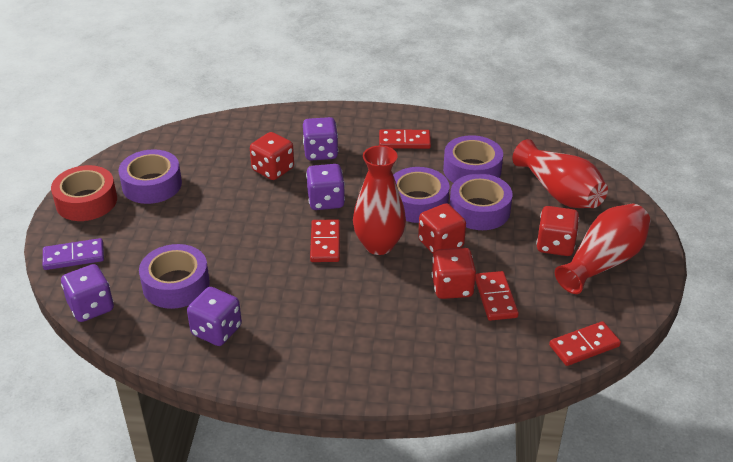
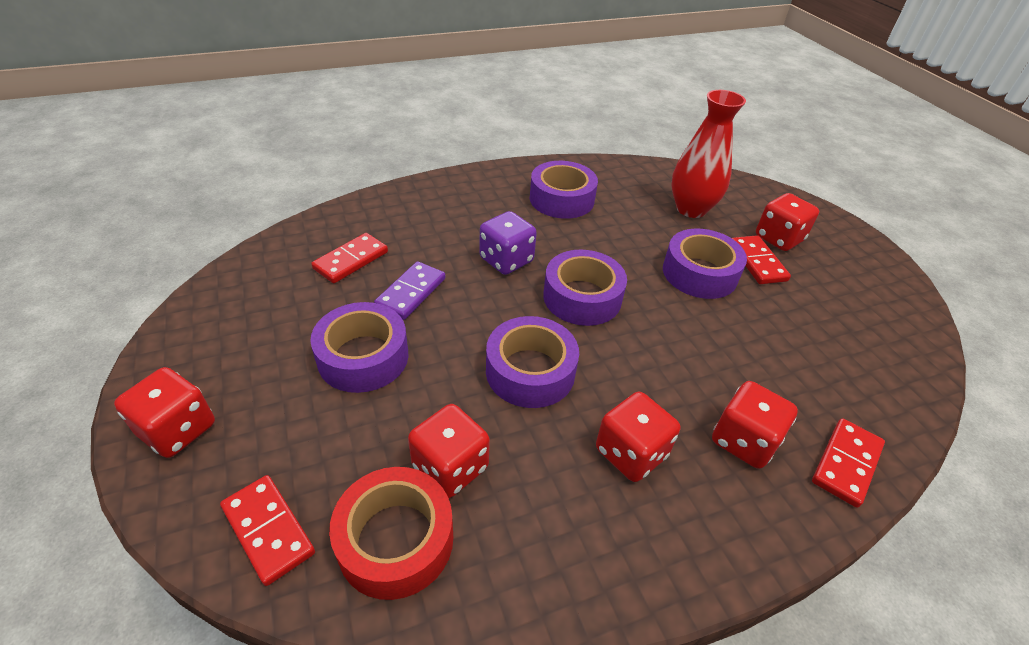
purple dice: [61,264,114,322] [187,287,242,346] [303,117,338,160] [306,164,345,210] = 4 -> [479,211,537,275] = 1
red dice: [250,132,294,180] [418,203,466,254] [432,248,476,299] [536,206,579,256] = 4 -> [114,367,215,458] [408,404,490,498] [596,392,680,482] [712,381,798,469] [756,193,819,251] = 5
red vase: [353,145,406,255] [513,139,608,208] [555,204,651,294] = 3 -> [671,90,746,218] = 1

